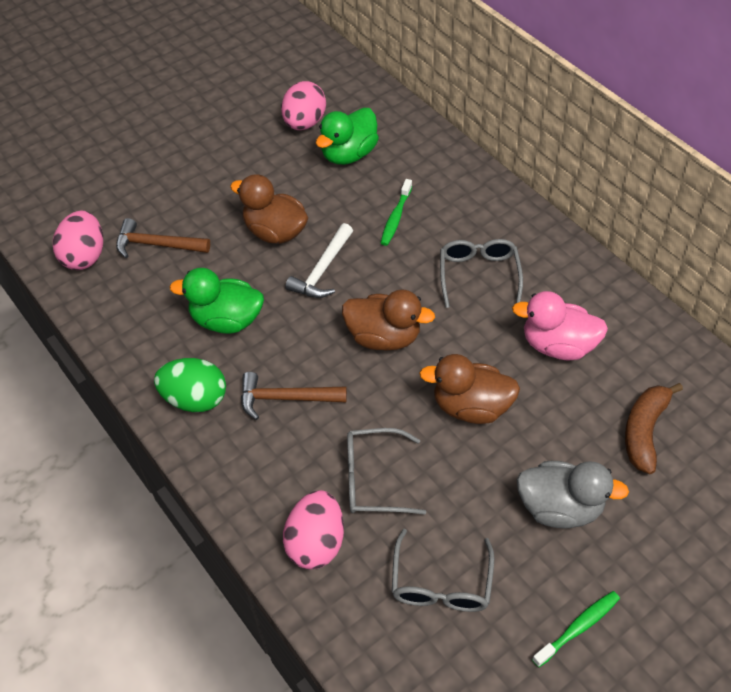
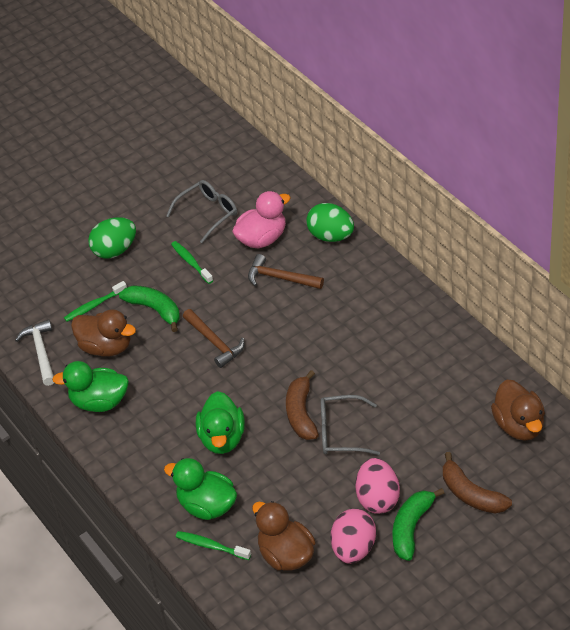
brown banana: [625,383,683,474] = 1 -> [286,370,319,440] [443,452,512,514] = 2
green banana: none = 0 -> [119,285,180,332] [392,488,444,561] = 2
green duck: [169,268,264,334] [316,108,379,165] = 2 -> [52,361,129,412] [164,458,237,520] [196,391,245,454] = 3
green egg: [154,358,226,412] = 1 -> [88,217,136,259] [306,203,354,242] = 2
green toothbrush: [381,179,412,246] [532,591,620,667] = 2 -> [64,281,127,322] [171,241,213,284] [176,531,251,560] = 3
grey duck: [517,461,629,528] = 1 -> none = 0
grey glasses: [347,428,426,515] [392,529,494,612] [440,239,523,308] = 3 -> [166,180,237,243] [321,395,380,455] = 2
pink egg: [53,210,103,270] [281,81,326,130] [283,490,344,570] = 3 -> [331,509,376,564] [356,458,400,514] = 2

